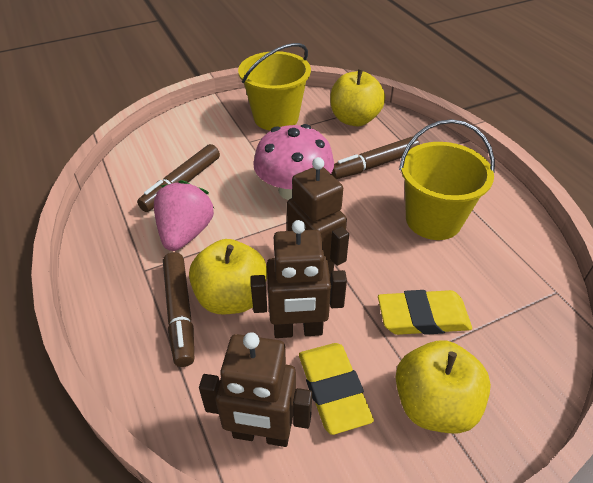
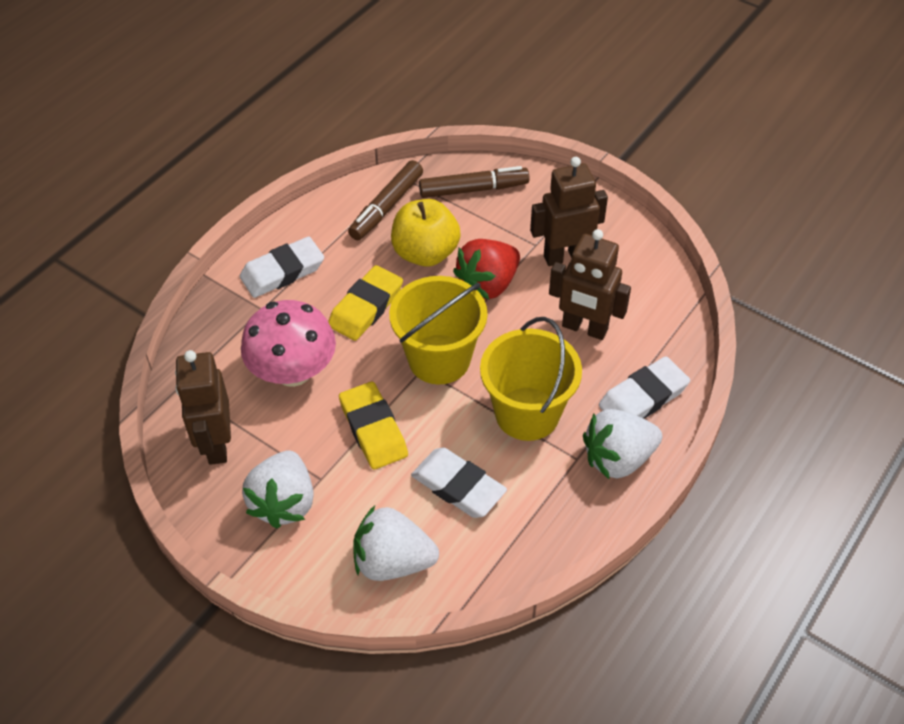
brown marker: [137,144,220,212] [163,252,194,367] [331,136,420,179] = 3 -> [348,160,423,240] [419,166,530,198] = 2
pink strawberry: [154,180,214,251] = 1 -> none = 0
red strawberry: none = 0 -> [453,239,520,299] = 1
white eraser: none = 0 -> [240,237,324,298] [411,447,507,518] [599,356,690,418] = 3
white strawberry: none = 0 -> [242,450,314,529] [353,506,439,581] [583,409,662,479] = 3
yellow apple: [189,239,267,314] [330,69,385,126] [396,341,491,433] = 3 -> [391,199,461,267] = 1

